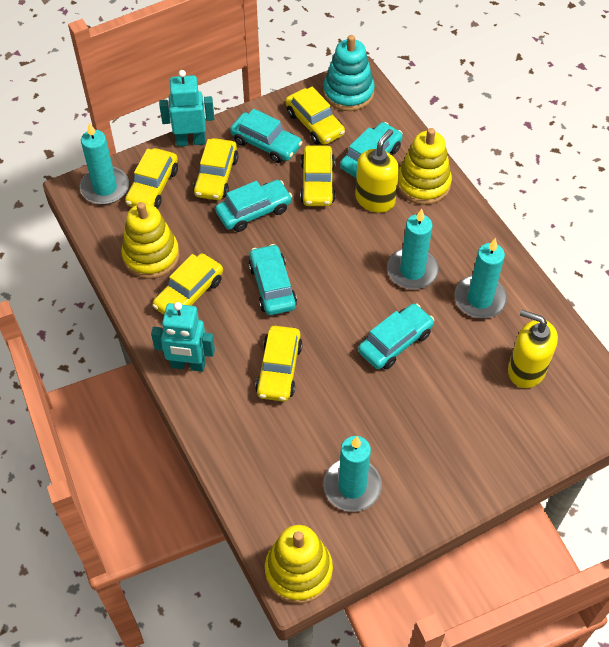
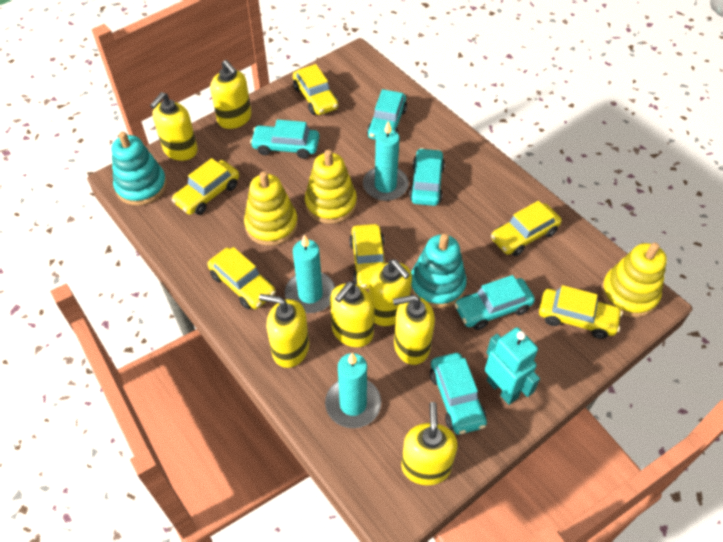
turquoise candle: [80,123,129,205] [323,436,382,512] [387,209,439,289] [454,238,507,318] = 4 -> [285,234,335,313] [325,353,381,428] [363,121,409,201] = 3
turquoise robot: [151,302,215,372] [159,70,214,147] = 2 -> [485,327,540,405] = 1
turquoise stacking toy: [323,35,375,111] = 1 -> [112,132,167,206] [411,234,467,308] = 2
yellow soap dispenser: [355,129,399,213] [508,310,558,388] = 2 -> [150,92,198,161] [210,60,252,129] [259,294,309,368] [330,281,374,347] [369,259,412,326] [393,295,435,365] [401,402,458,485] = 7

